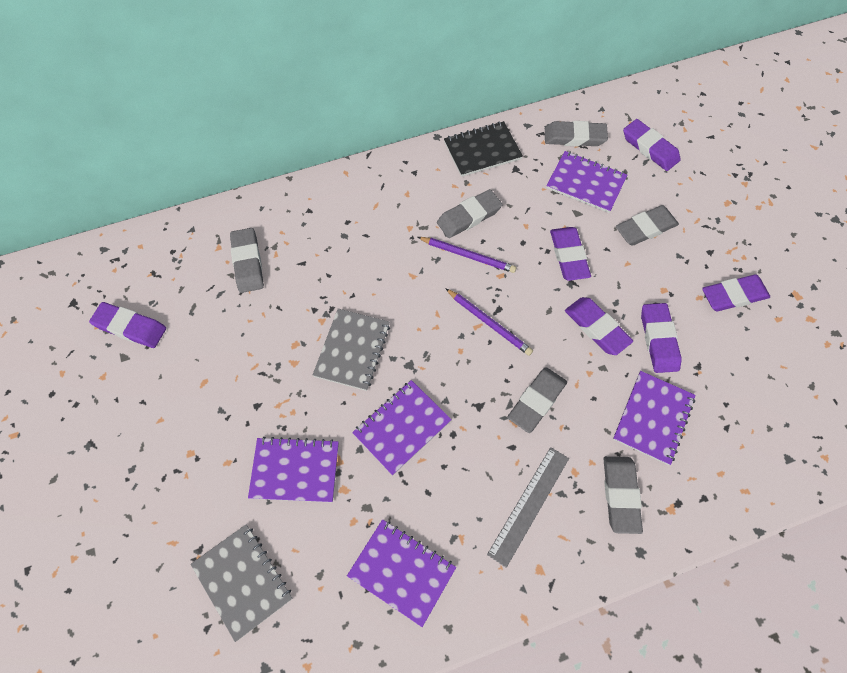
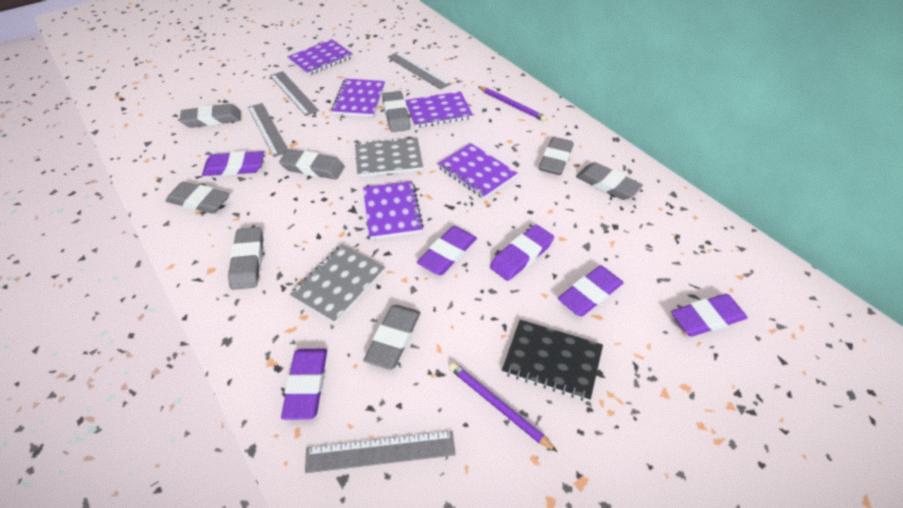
grey eraser: [230,228,264,293] [437,189,503,238] [508,367,567,433] [545,121,608,146] [604,456,643,534] [616,205,679,246] = 6 -> [166,182,230,214] [180,104,240,128] [228,227,263,290] [279,149,345,180] [363,305,421,370] [382,91,411,132] [539,137,573,175] [576,162,643,200] = 8
grey ruler: [487,447,569,568] = 1 -> [248,103,288,157] [270,71,319,116] [305,431,456,473] [388,52,451,90] = 4

